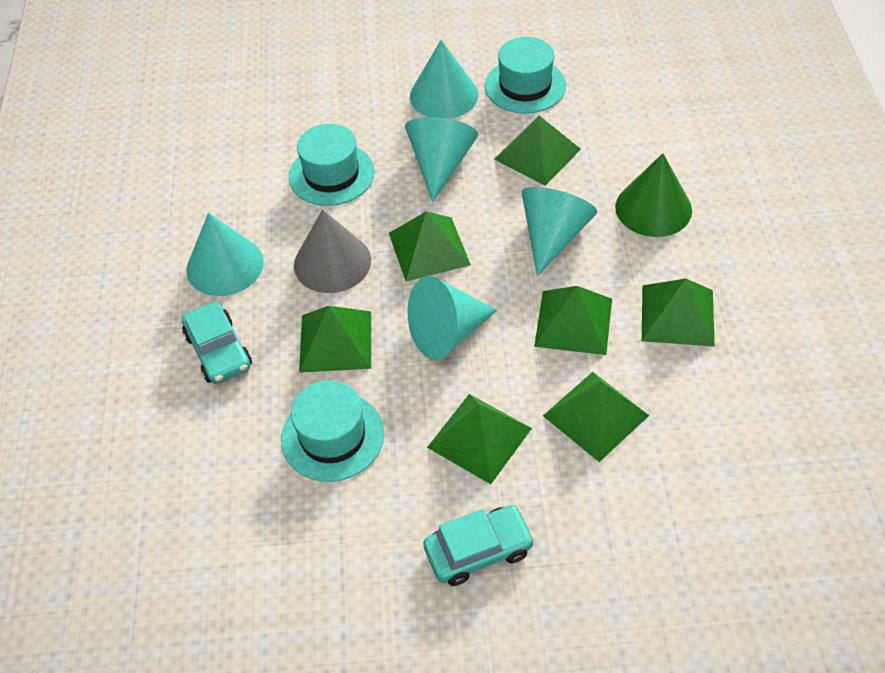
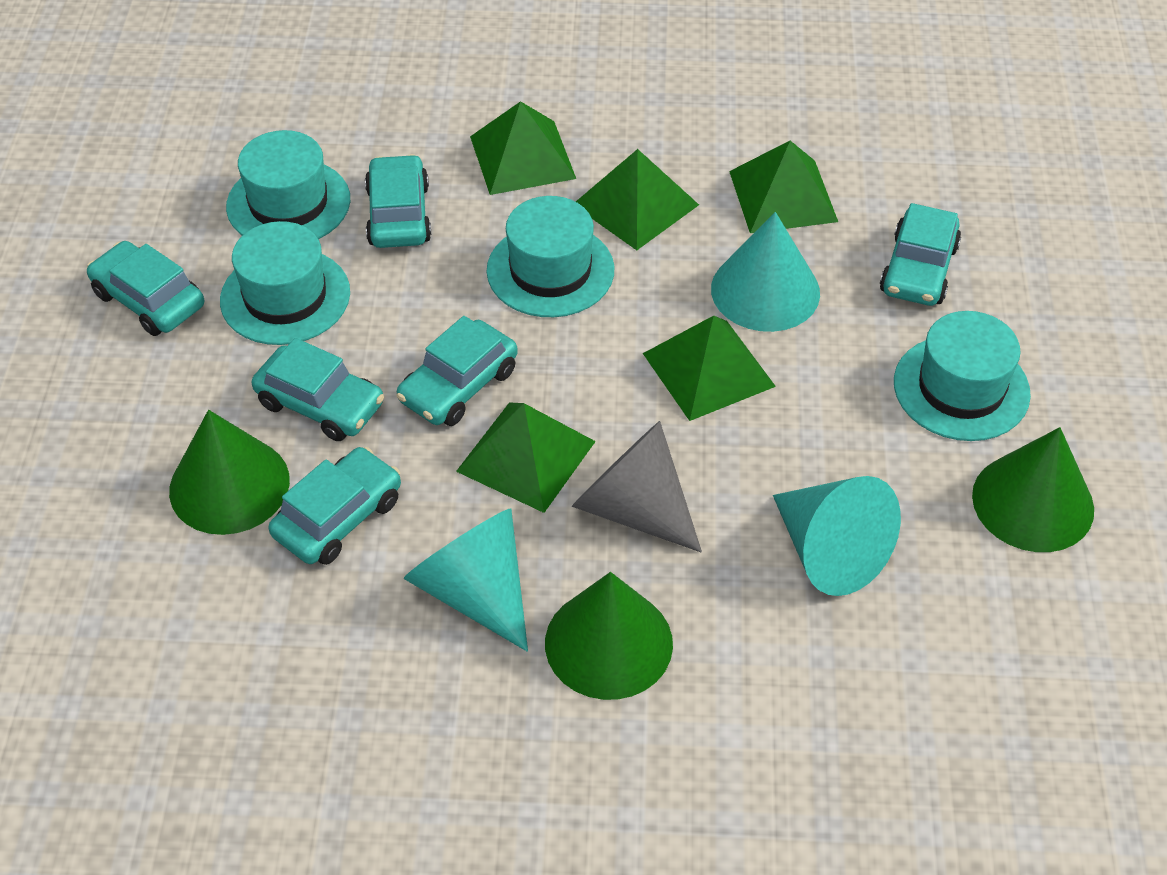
green cone: [615,153,692,237] = 1 -> [169,410,290,535] [545,572,673,700] [972,427,1094,552] = 3
green pyramid: [299,306,371,373] [389,211,471,281] [427,394,532,484] [494,116,581,186] [534,286,612,355] [543,372,649,462] [642,278,715,347] = 7 -> [456,402,596,513] [470,101,576,195] [576,149,699,250] [643,316,776,421] [729,141,838,233] = 5
turquoise car: [182,302,252,384] [423,505,535,586] = 2 -> [87,241,204,336] [252,338,384,441] [269,447,401,565] [365,154,431,248] [397,316,518,426] [880,203,961,306] = 6
turquoise cone: [186,213,264,296] [405,117,478,202] [407,276,497,360] [410,40,478,119] [521,187,597,276] = 5 -> [404,509,528,652] [711,212,820,332] [773,476,901,596] = 3
turquoise hat: [281,380,384,482] [289,124,375,206] [485,37,566,114] = 3 -> [220,221,350,345] [226,130,350,239] [487,196,614,317] [894,311,1031,441] = 4

